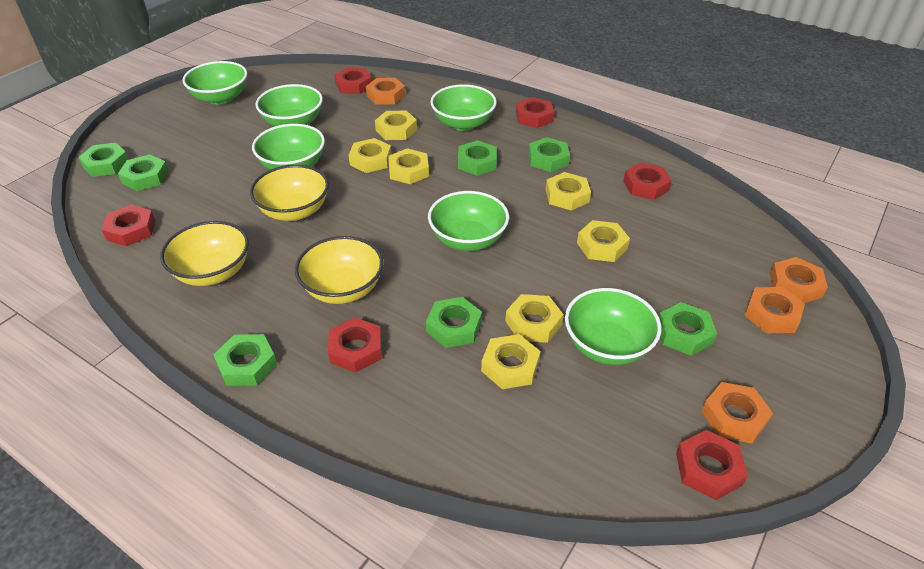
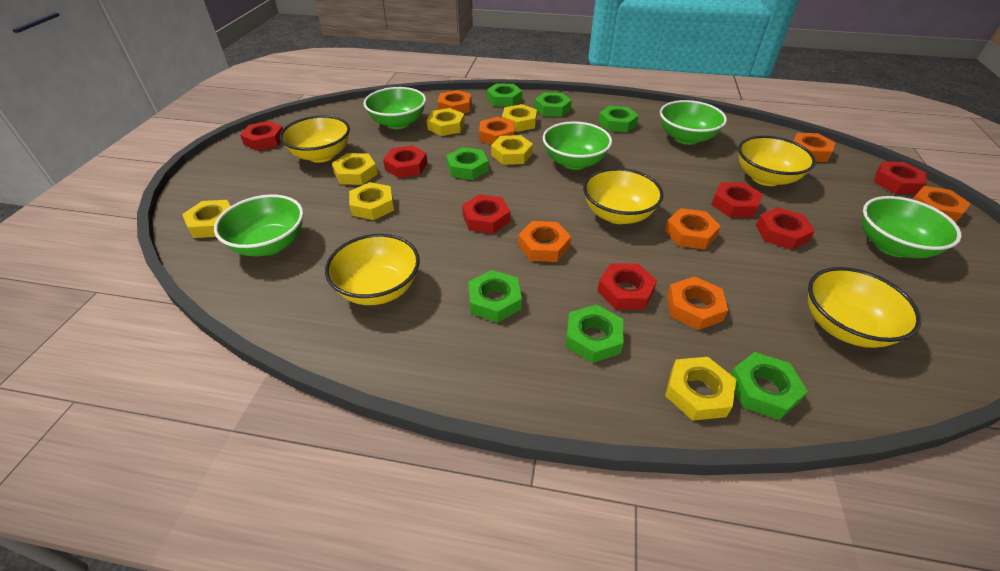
green bowl: [182,61,247,105] [252,124,325,170] [255,84,323,126] [428,191,509,251] [430,84,497,131] [565,288,661,365] = 6 -> [214,194,304,256] [364,87,426,129] [543,121,612,170] [660,100,727,145] [862,196,962,258] = 5
orange nut: [366,78,405,105] [702,382,773,444] [744,287,805,333] [770,257,828,303] = 4 -> [437,90,472,113] [479,117,514,145] [518,221,571,262] [665,208,721,249] [667,276,728,330] [794,133,836,162] [913,186,971,223] = 7
red nut: [102,205,155,246] [328,317,382,373] [334,68,372,94] [516,97,554,128] [623,163,672,200] [676,430,748,500] = 6 -> [240,121,283,151] [383,145,427,178] [462,194,510,234] [597,263,657,310] [711,182,763,217] [756,207,815,250] [874,162,927,194] = 7
yellow bowl: [160,221,249,286] [250,165,329,221] [295,236,383,304] = 3 -> [280,115,350,163] [325,234,420,305] [583,168,664,224] [738,136,816,186] [808,267,921,348] = 5

